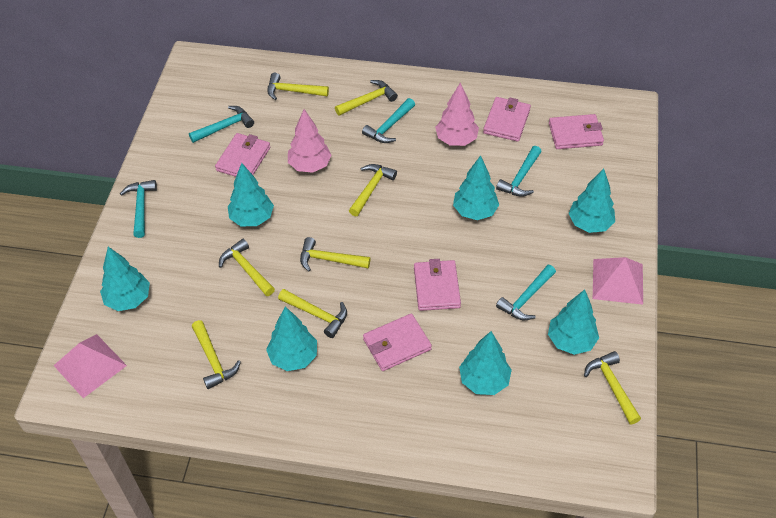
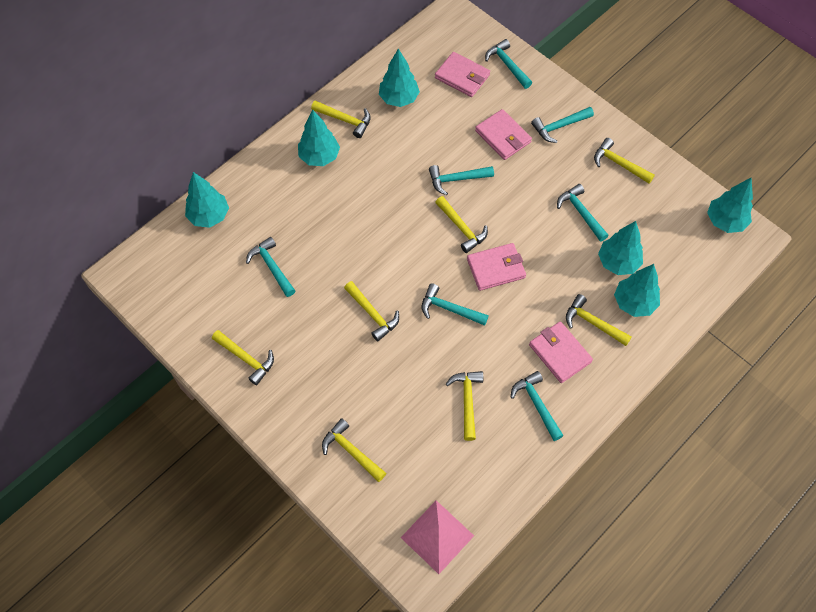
pink pyramid: [53,334,127,398] [593,257,643,305] = 2 -> [401,500,474,574] = 1
pink tree: [288,109,332,173] [435,83,479,146] = 2 -> none = 0
pink wallet: [215,133,270,177] [363,314,432,371] [414,259,461,311] [483,97,531,142] [549,114,604,149] = 5 -> [435,52,490,97] [467,243,526,291] [475,109,532,160] [529,321,593,383] = 4
turquoise hammer: [120,180,157,238] [189,106,254,143] [362,98,415,143] [496,146,542,197] [496,265,556,320] = 5 -> [246,237,295,297] [422,283,489,326] [429,165,494,195] [485,39,532,89] [511,371,564,441] [531,107,594,143] [557,184,609,242] = 7
turquoise tree: [100,247,150,311] [228,163,274,226] [266,306,317,371] [453,155,499,220] [459,331,512,395] [548,289,599,355] [568,168,615,233] = 7 -> [185,172,229,228] [298,110,340,166] [379,49,420,107] [598,221,643,275] [614,264,660,317] [707,178,753,233] = 6

